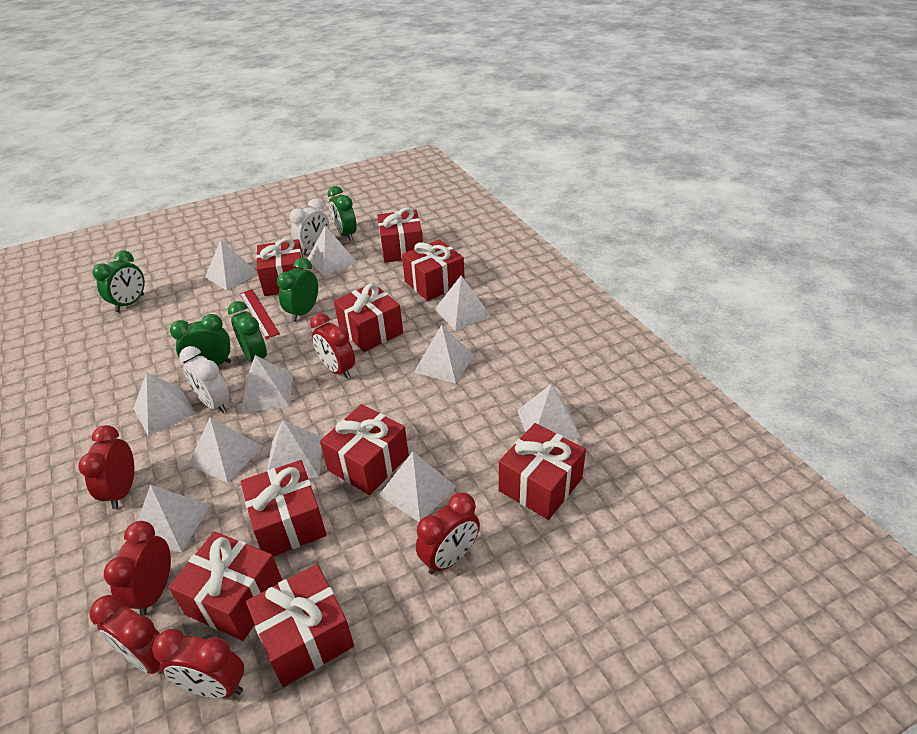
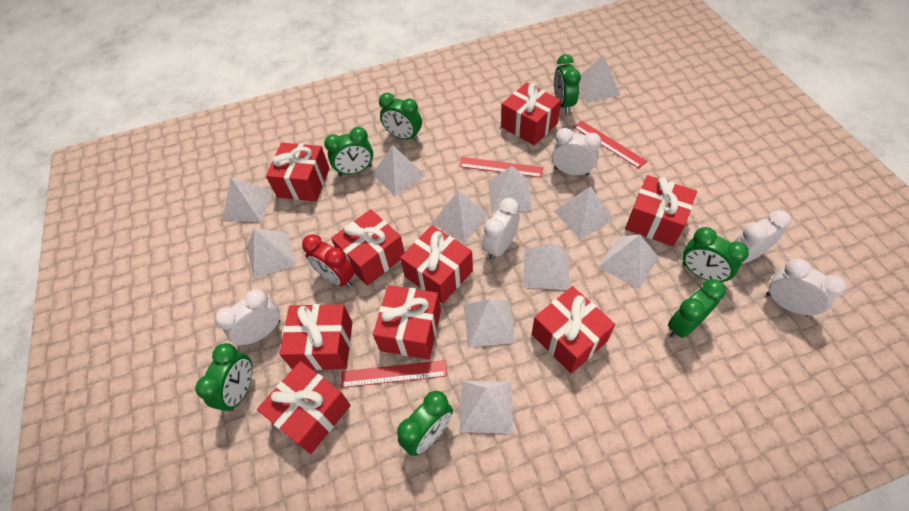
green clock: [92,250,145,312] [170,314,231,366] [228,301,267,362] [277,258,318,322] [328,186,357,241] = 5 -> [196,343,252,412] [324,127,373,176] [379,93,422,141] [397,391,453,456] [554,54,581,114] [668,279,726,339] [682,227,749,282] = 7
red clock: [78,425,134,509] [89,595,160,674] [104,521,171,616] [152,629,244,698] [310,313,355,379] [416,492,480,575] = 6 -> [302,234,354,287] = 1
red ruler: [239,289,280,339] = 1 -> [341,360,447,388] [459,157,543,178] [573,121,647,168] = 3
white clock: [179,346,229,413] [290,199,330,255] = 2 -> [215,289,280,346] [482,198,520,260] [552,128,601,176] [734,210,791,264] [766,258,846,316] = 5

